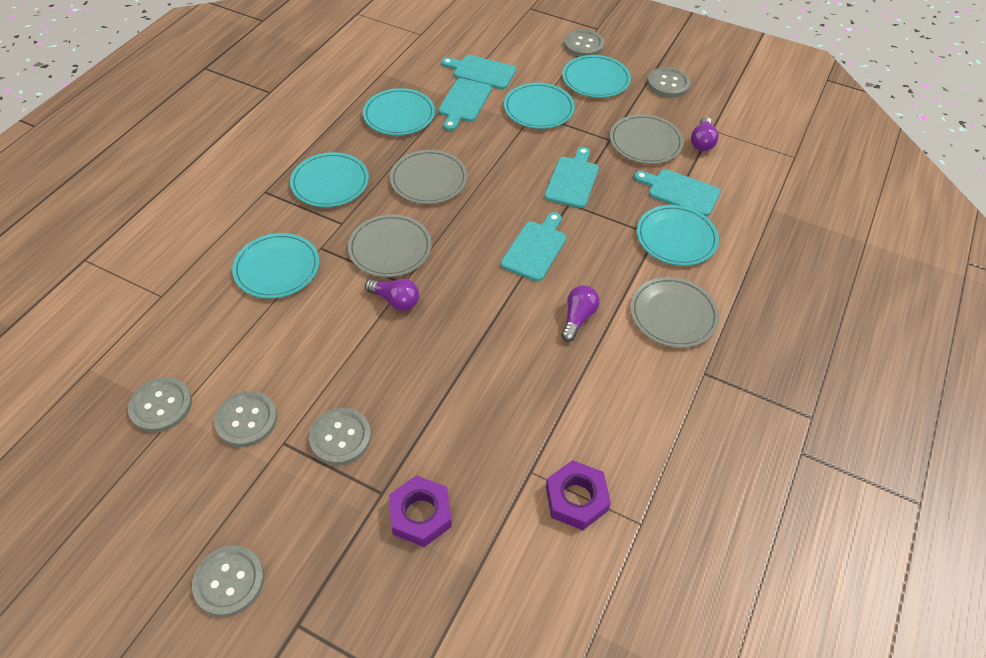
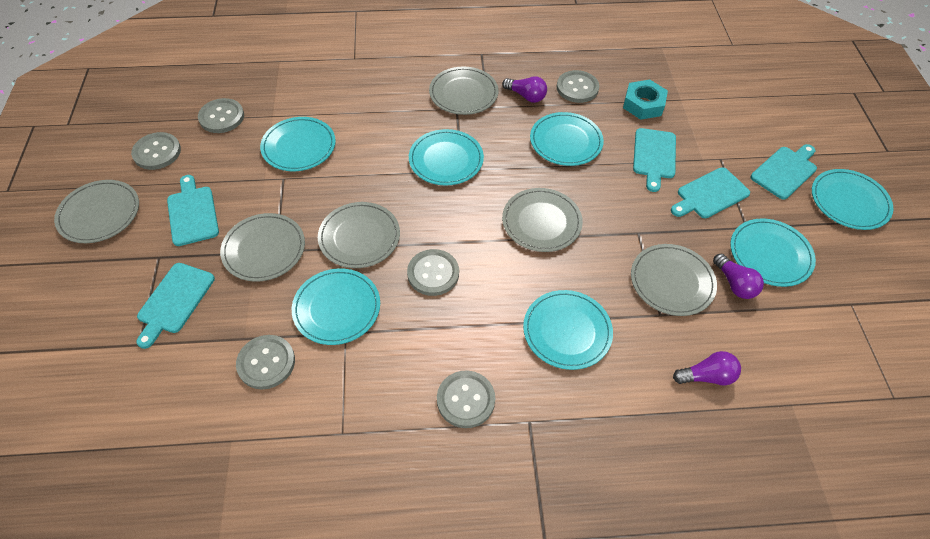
grey plate: [348,214,432,277] [390,150,467,204] [610,114,684,164] [630,277,719,348] = 4 -> [54,180,139,243] [220,213,305,282] [318,202,400,268] [429,67,498,115] [502,188,583,252] [631,244,717,316] = 6
purple nut: [389,475,452,547] [546,460,611,530] = 2 -> none = 0
turquoise nut: none = 0 -> [623,80,668,120] = 1
turquoise plate: [232,233,319,299] [290,152,369,207] [363,88,435,135] [504,83,575,129] [562,55,631,98] [637,205,719,266] = 6 -> [260,117,336,171] [292,268,380,345] [409,129,484,186] [523,290,613,370] [530,112,604,166] [730,218,816,287] [812,169,894,230] = 7

